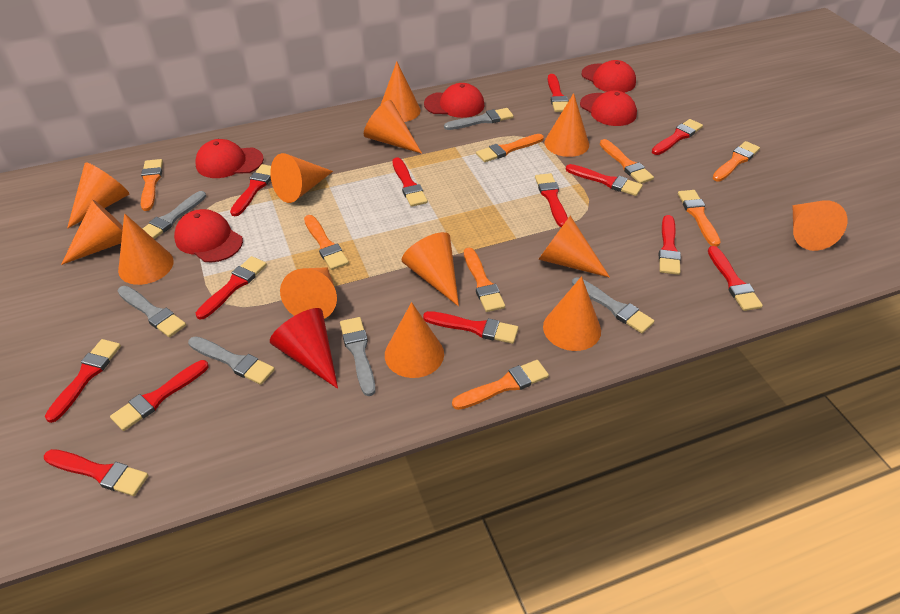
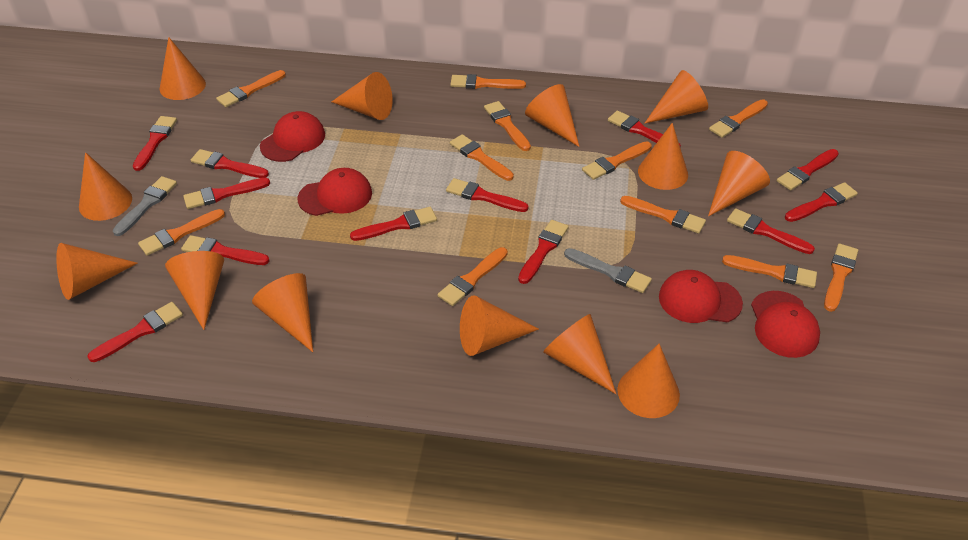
grey brush: [118,286,186,337] [142,191,206,239] [188,336,275,385] [340,317,376,396] [444,108,514,130] [572,277,654,333] = 6 -> [113,176,177,236] [564,248,652,293] = 2
orange brush: [141,159,163,211] [304,215,349,270] [452,360,549,410] [464,248,505,312] [476,134,544,162] [600,139,654,184] [678,190,721,247] [713,141,760,181] = 8 -> [138,209,225,256] [216,70,286,107] [438,247,508,306] [450,74,526,89] [450,134,514,181] [484,101,531,151] [582,141,652,180] [620,196,706,234] [709,99,768,138] [722,255,817,288] [824,243,858,312] = 11
red brush: [44,449,148,496] [45,339,121,423] [110,360,209,431] [196,256,267,320] [230,164,271,216] [392,157,428,207] [423,311,518,344] [535,173,568,227] [548,74,568,112] [566,164,643,196] [652,119,703,155] [659,215,681,275] [708,246,763,311] = 13 -> [87,302,183,362] [133,116,177,171] [181,235,269,265] [183,178,270,209] [191,149,269,178] [350,207,437,241] [446,178,529,212] [518,220,569,284] [608,111,681,147] [727,208,815,254] [777,149,839,191] [785,182,858,222] = 12
red cap: [174,209,243,262] [195,139,264,178] [424,83,484,118] [580,90,637,126] [581,60,636,93] = 5 -> [260,111,325,162] [298,168,372,216] [659,270,743,323] [751,291,820,358] = 4
red cone: [270,308,338,389] = 1 -> none = 0

